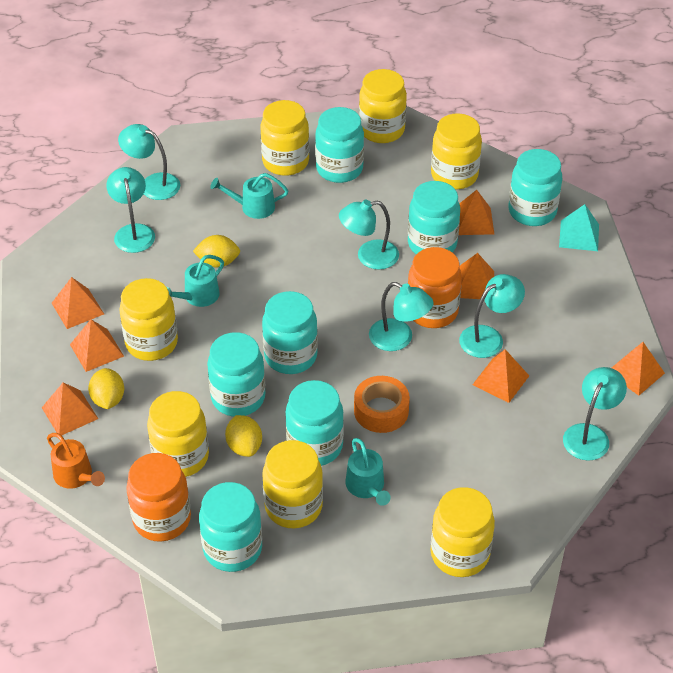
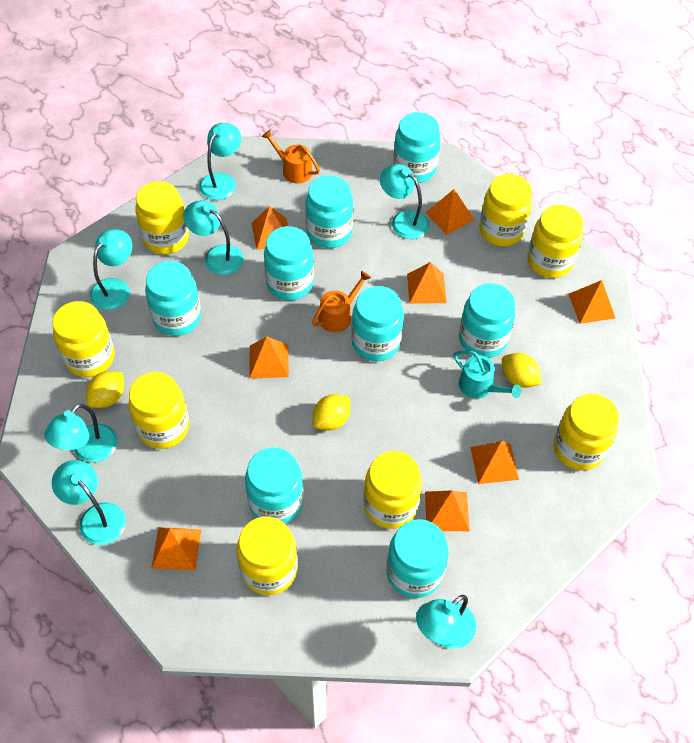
orange jar: [126,453,191,542] [408,247,462,328] = 2 -> none = 0
orange pyramid: [42,382,98,436] [52,277,104,329] [70,319,124,372] [459,190,494,235] [460,253,494,299] [472,349,529,403] [612,342,665,396] = 7 -> [152,527,201,571] [249,336,289,379] [251,206,288,250] [407,262,447,304] [425,189,474,235] [425,490,469,531] [470,441,519,484] [569,280,615,324] = 8
orange tape: [354,376,410,433] = 1 -> none = 0
orange watering can: [47,433,105,489] = 1 -> [262,130,320,183] [312,271,371,332] = 2
turquoise jar: [199,482,262,572] [207,332,265,417] [262,291,318,374] [285,380,344,466] [315,107,364,183] [408,181,460,254] [509,149,562,226] = 7 -> [145,261,201,336] [245,447,304,524] [264,226,314,301] [306,175,353,248] [351,286,404,361] [386,519,449,598] [393,112,441,183] [459,283,515,358] = 8
turquoise lamp: [106,167,155,253] [118,124,180,200] [339,200,399,270] [369,282,433,351] [459,274,525,358] [563,367,627,461] = 6 -> [44,404,117,463] [52,460,126,545] [90,229,132,310] [183,200,244,275] [199,123,241,200] [380,164,429,239] [416,595,477,649] = 7
turquoise pyramid: [559,204,599,251] = 1 -> none = 0
turquoise watering can: [167,255,224,307] [211,173,288,219] [346,438,391,506] = 3 -> [453,350,522,398] = 1
yellow jar: [119,278,178,361] [147,391,209,477] [260,100,309,176] [262,440,323,528] [359,69,407,143] [430,487,495,577] [431,113,482,189] = 7 -> [52,301,115,377] [129,372,190,449] [135,181,189,255] [237,517,298,595] [364,451,422,529] [479,174,532,246] [527,205,584,278] [554,394,619,470] = 8

